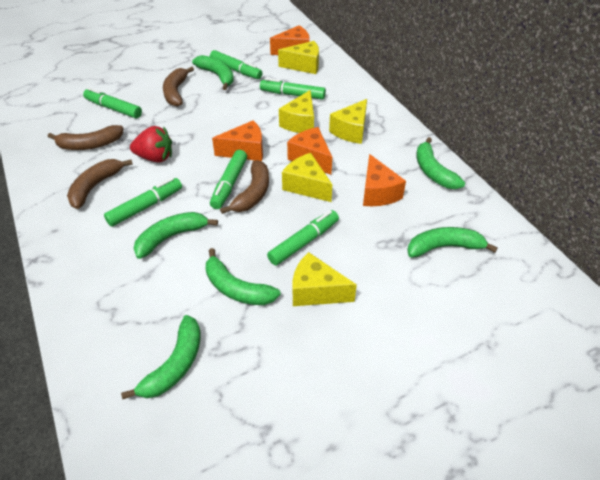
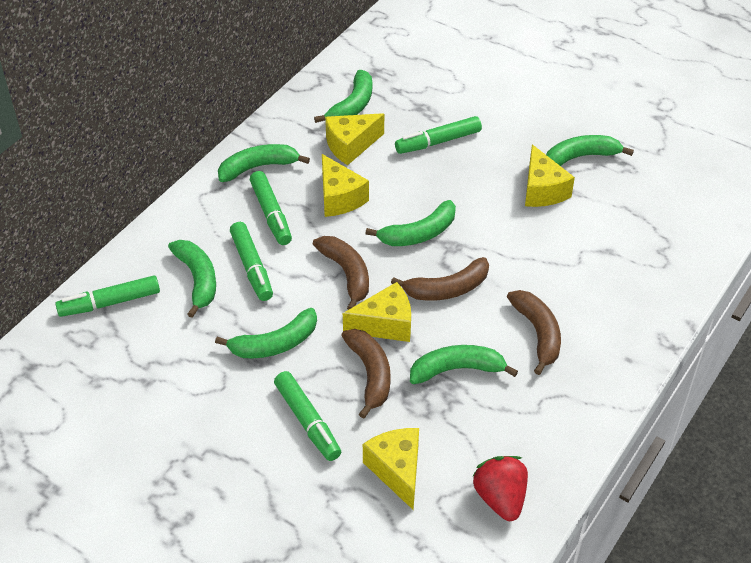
green banana: [121,315,200,399] [134,212,218,259] [192,55,234,90] [206,248,281,305] [407,227,498,258] [417,137,465,189] = 6 -> [168,240,216,318] [215,308,317,358] [218,144,310,182] [314,70,372,123] [365,200,456,246] [410,345,518,384] [546,135,634,166] = 7
green marker: [83,88,142,118] [104,178,182,227] [210,50,262,79] [210,150,247,209] [260,78,326,100] [267,210,339,266] = 6 -> [55,275,160,317] [230,222,273,301] [250,171,292,245] [274,371,341,461] [395,116,482,154] = 5
orange cheese: [212,120,263,161] [270,25,310,55] [287,127,332,175] [363,154,406,206] = 4 -> none = 0

